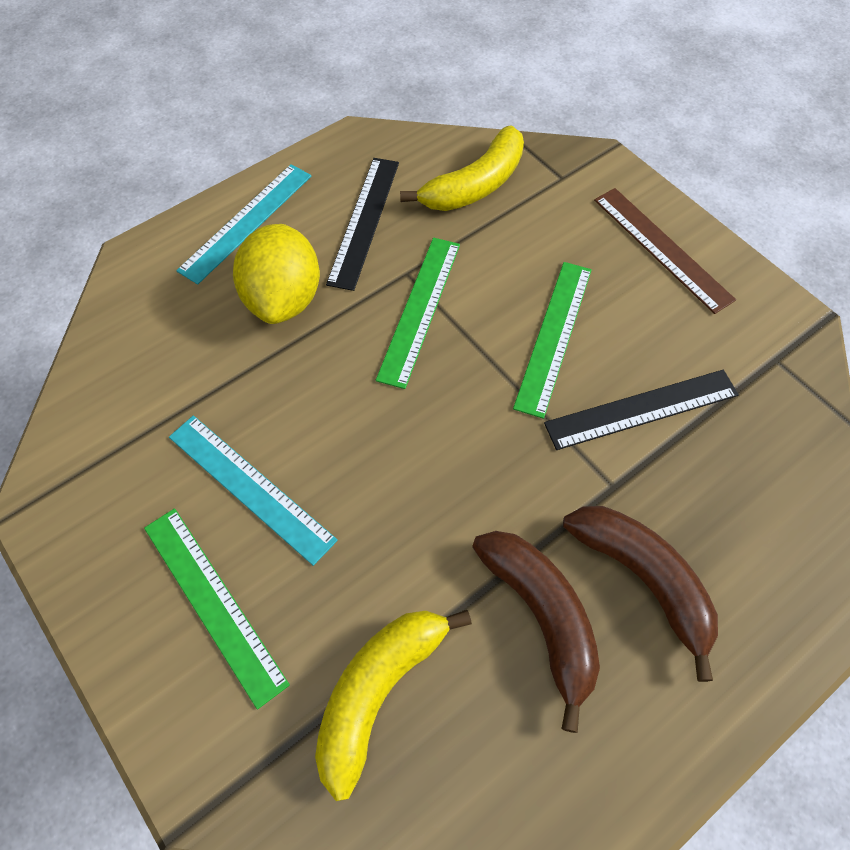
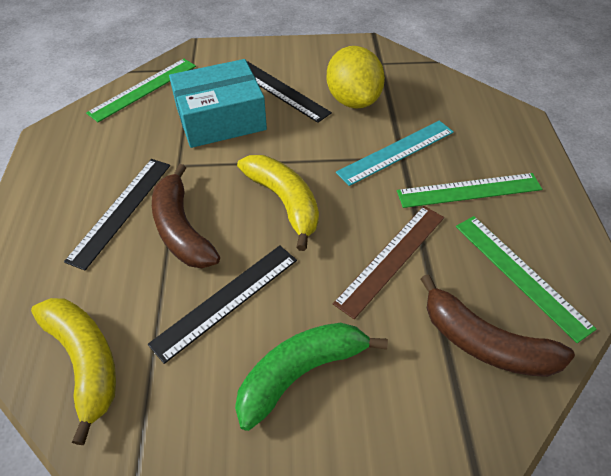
black ruler: [326,158,399,291] [544,370,739,450] = 2 -> [64,159,170,271] [148,245,297,364] [247,61,332,123] = 3
green banana: none = 0 -> [235,323,388,431] = 1
turquoise box: none = 0 -> [169,59,267,148] = 1
turquoise ruler: [169,415,338,566] [176,164,311,285] = 2 -> [336,121,454,186] = 1

